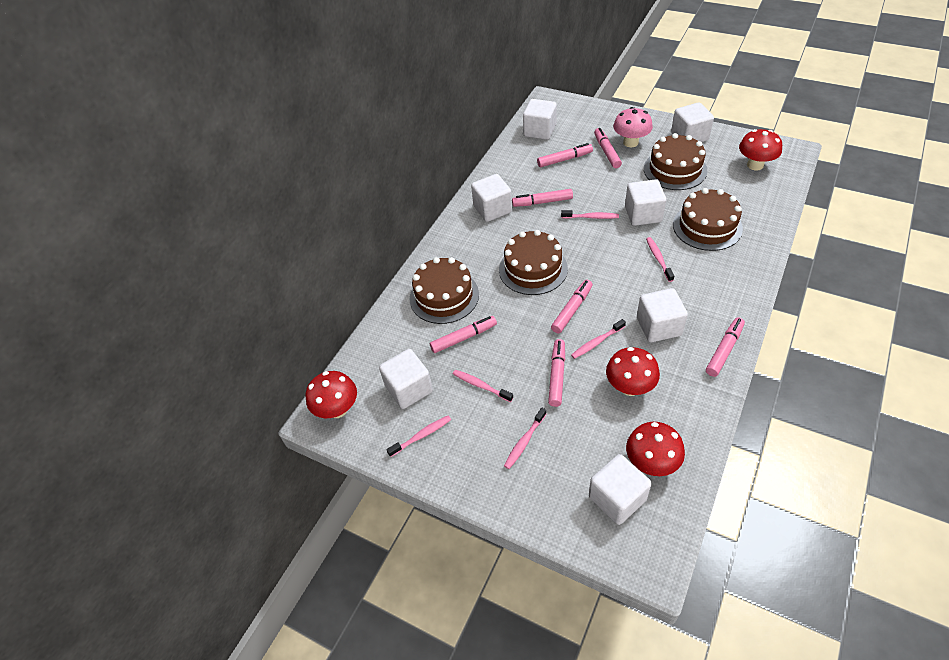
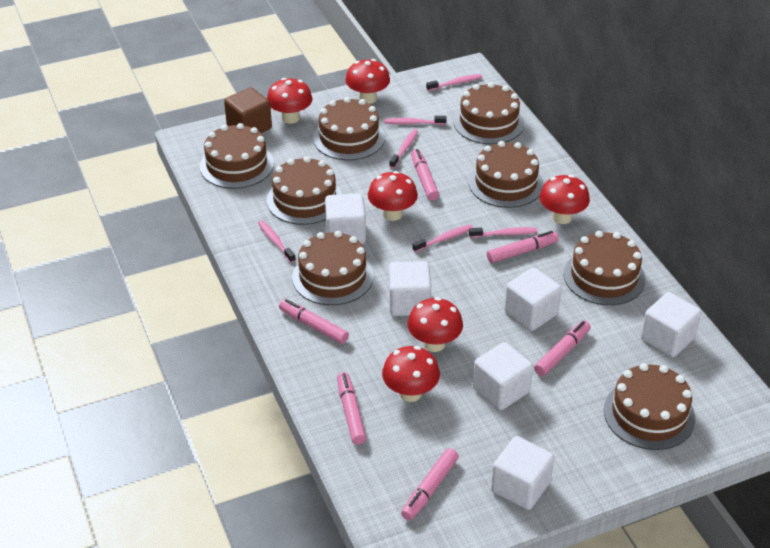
brown cake: [410,257,479,324] [499,230,568,295] [644,133,707,190] [673,188,743,251] = 4 -> [200,123,274,189] [267,156,342,225] [292,231,373,305] [313,97,385,160] [453,82,524,144] [469,141,544,208] [563,231,646,305] [604,363,695,450] = 8
brown cube: none = 0 -> [224,87,272,133] = 1
pink marker: [430,316,497,353] [512,189,573,207] [537,143,593,167] [548,339,565,407] [551,280,593,333] [594,128,622,168] [706,317,745,377] = 7 -> [279,299,349,344] [337,372,366,445] [401,448,459,520] [411,149,439,201] [487,231,558,263] [534,320,591,376] = 6
pink mushroom: [613,107,653,147] = 1 -> none = 0
red mushroom: [305,371,357,418] [606,347,660,396] [626,422,685,476] [739,129,782,170] = 4 -> [267,78,312,124] [345,59,390,104] [368,171,418,221] [382,346,440,402] [407,297,463,352] [539,175,590,224] = 6
white cube: [379,349,433,409] [471,174,512,222] [523,99,557,140] [589,454,652,525] [625,179,666,226] [637,288,688,342] [671,102,714,142] = 7 -> [325,193,366,244] [389,261,431,316] [473,342,533,410] [491,436,554,510] [504,267,562,331] [641,292,701,357] = 6

